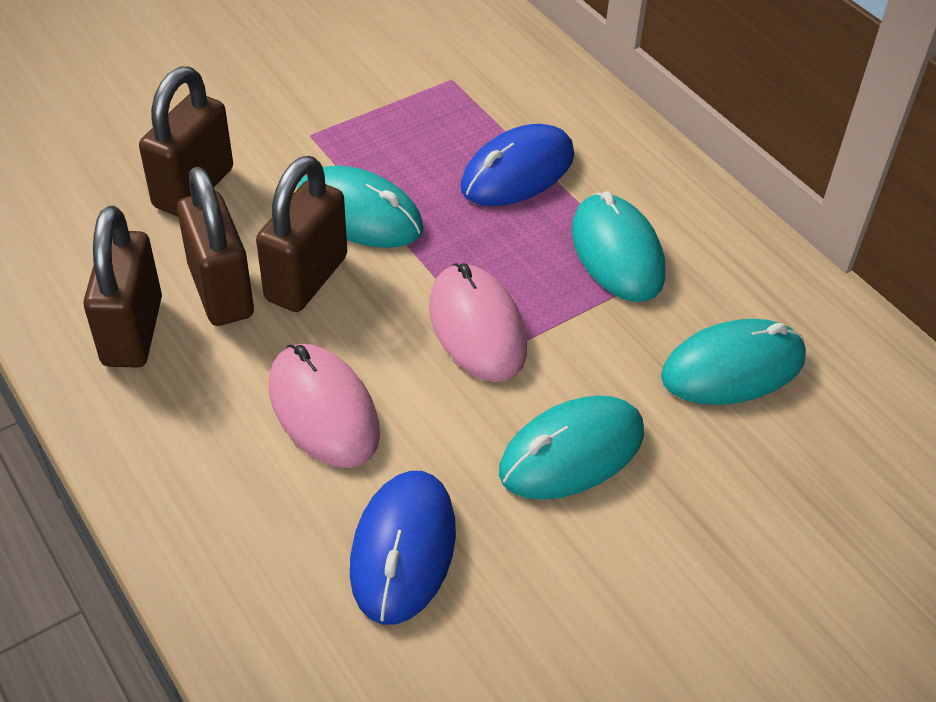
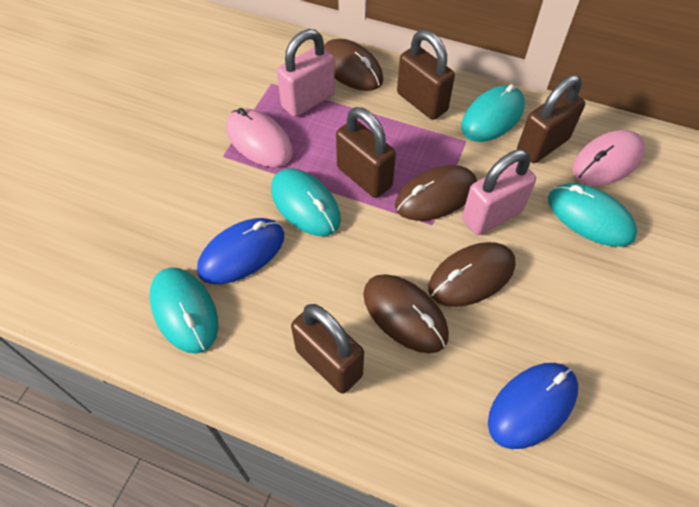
brown mouse: none = 0 -> [324,39,383,91] [363,274,449,353] [395,165,477,221] [428,242,515,307] = 4
pink padlock: none = 0 -> [277,29,335,117] [462,149,536,235] = 2

